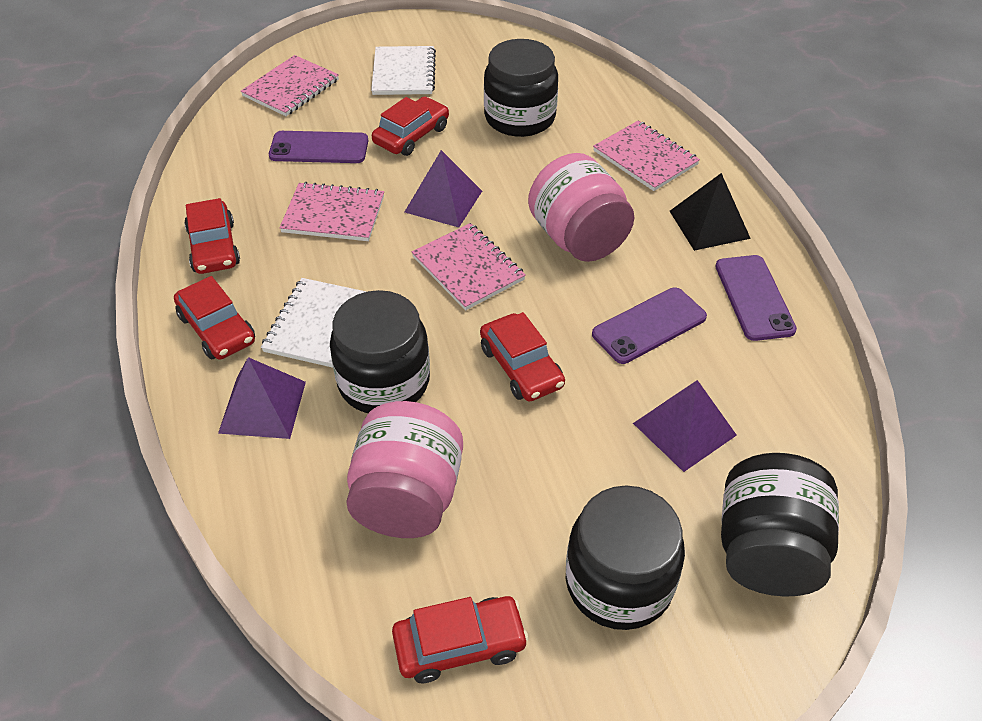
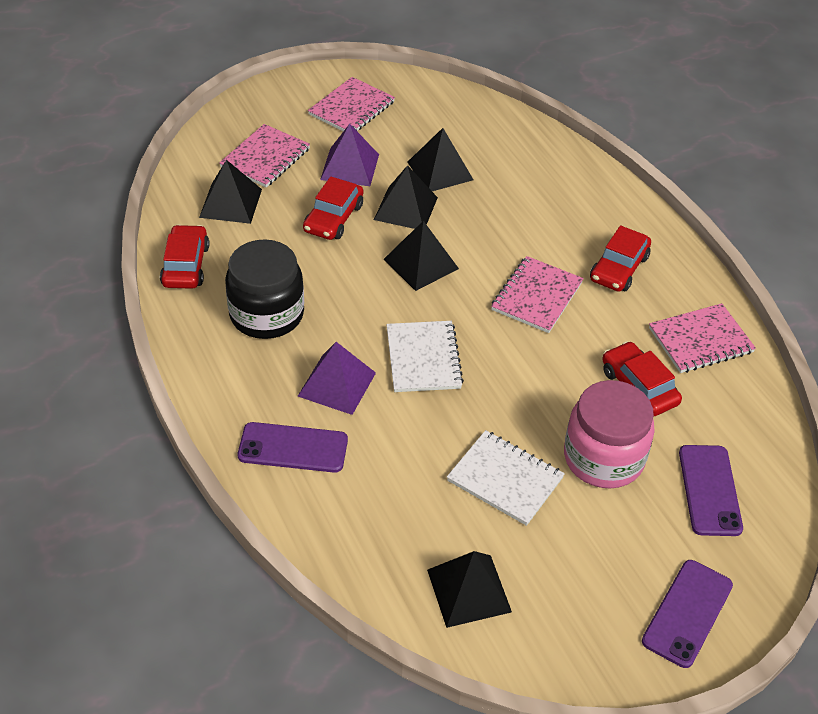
black jar: [330,290,430,413] [484,39,558,137] [566,485,685,630] [721,453,839,597] = 4 -> [225,239,304,339] = 1
black pyramid: [670,173,751,251] = 1 -> [199,160,262,224] [374,165,438,229] [383,221,459,291] [407,128,474,191] [427,551,512,628] = 5
pink jar: [346,401,463,538] [528,153,635,262] = 2 -> [564,380,655,488] = 1
purple pyramid: [218,357,306,439] [405,150,482,227] [633,380,737,472] = 3 -> [298,342,376,415] [320,124,379,186] = 2
red car: [174,276,255,360] [184,198,240,274] [372,97,449,156] [392,596,529,683] [480,312,565,402] = 5 -> [160,225,209,289] [303,176,363,240] [590,225,651,292] [602,341,682,417] = 4

